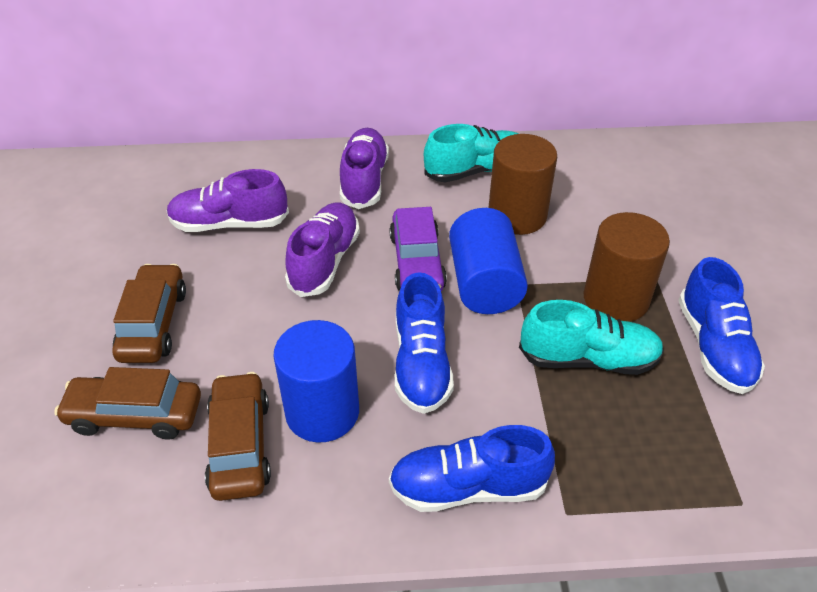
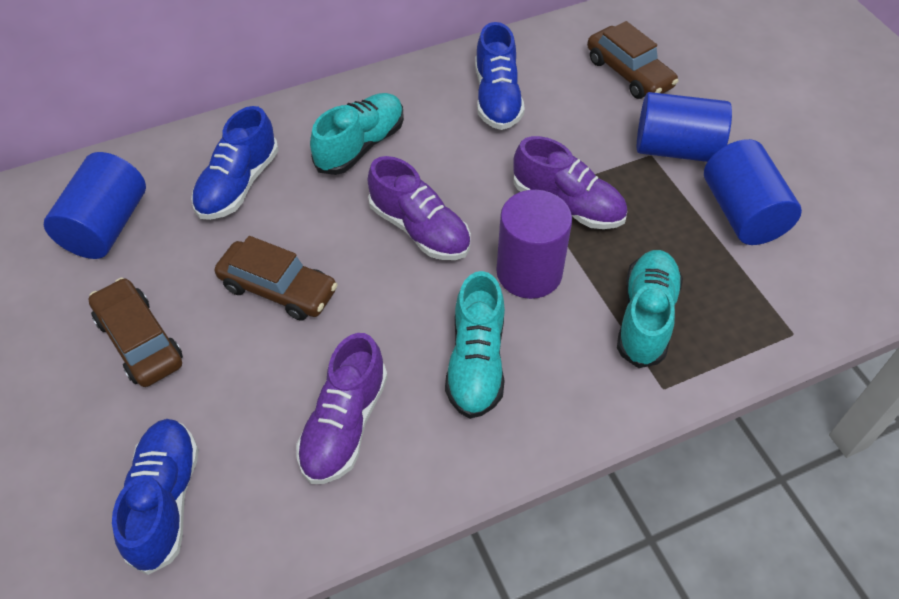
blue cylinder: [273,320,359,443] [449,208,528,314] = 2 -> [44,152,146,259] [637,92,732,162] [704,139,802,245] = 3
brown cylinder: [488,134,557,235] [583,212,670,322] = 2 -> none = 0
purple car: [389,207,447,291] = 1 -> none = 0
purple cylinder: none = 0 -> [496,190,572,299] = 1
turquoise shoe: [424,124,518,182] [519,300,664,375] = 2 -> [310,93,404,175] [445,271,505,419] [617,250,683,368] = 3

